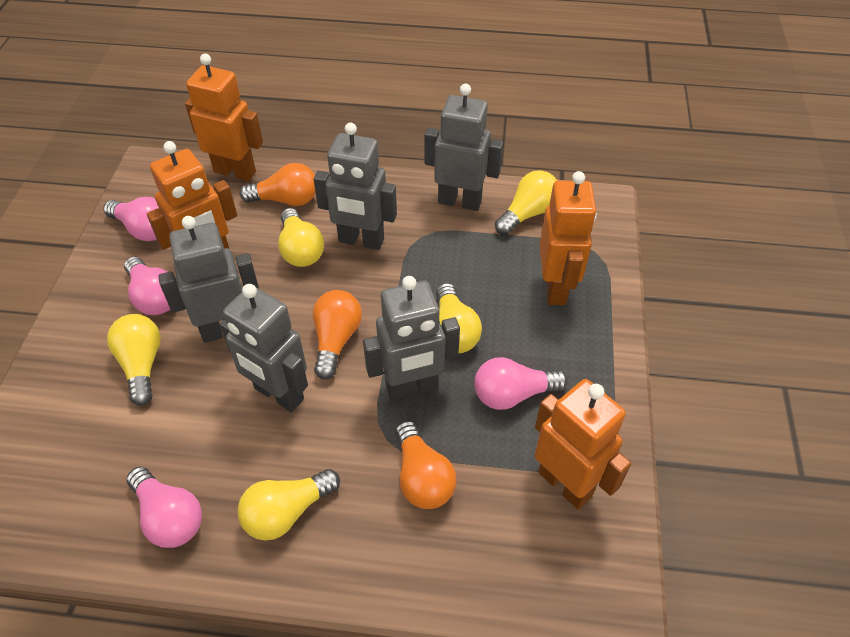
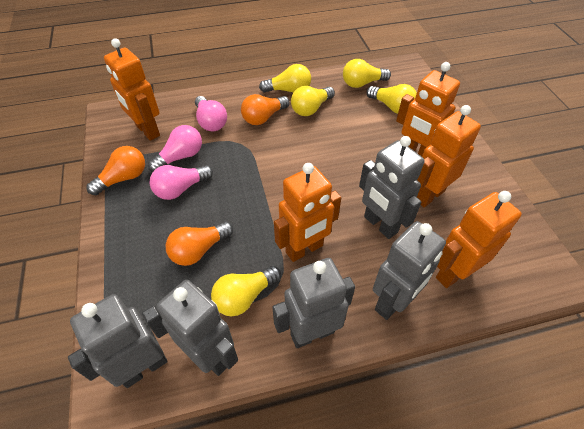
orange robot: [147,141,237,250] [185,54,263,181] [535,379,631,509] [539,171,597,305] = 4 -> [104,38,160,141] [274,163,341,262] [396,62,460,156] [417,105,481,207] [436,191,522,288] = 5
pink light bulb: [103,197,159,241] [124,257,170,315] [126,467,202,548] [474,357,568,410] = 4 -> [148,125,202,172] [150,165,213,200] [195,96,227,131] = 3

